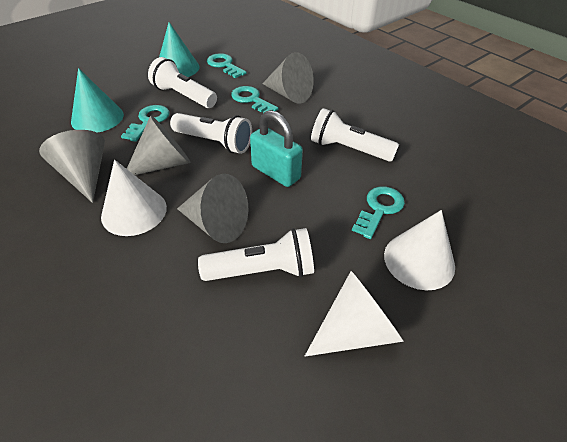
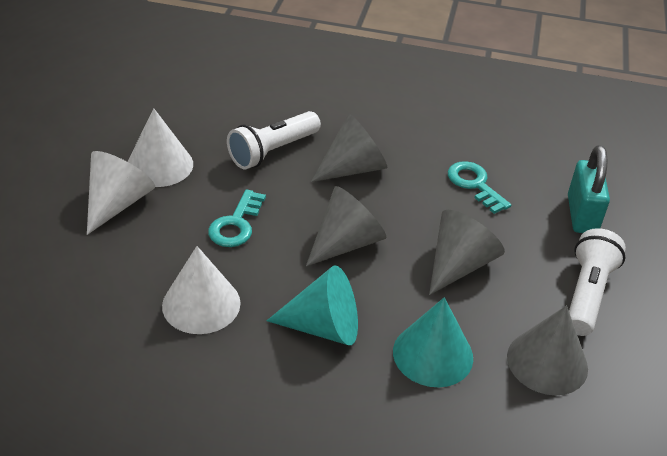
turquoise key: [121,105,170,142] [207,53,247,78] [231,86,278,113] [352,186,405,239] = 4 -> [208,189,266,247] [448,161,511,214] = 2
white flashlight: [148,57,217,108] [170,113,252,154] [198,228,314,281] [311,108,399,162] = 4 -> [227,111,321,169] [569,228,626,336] = 2

